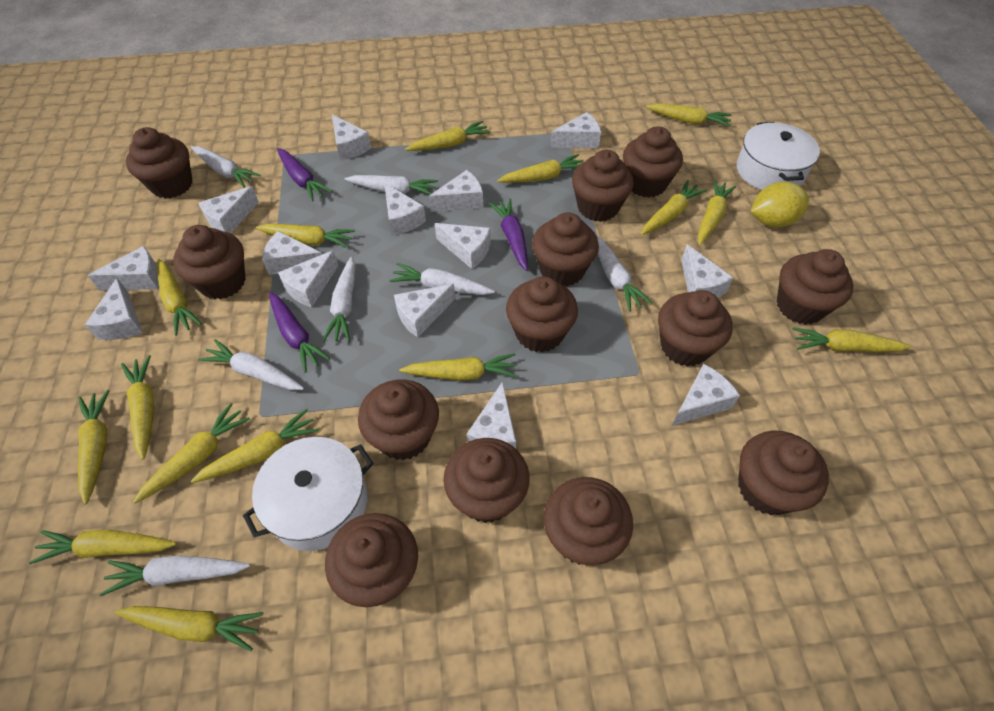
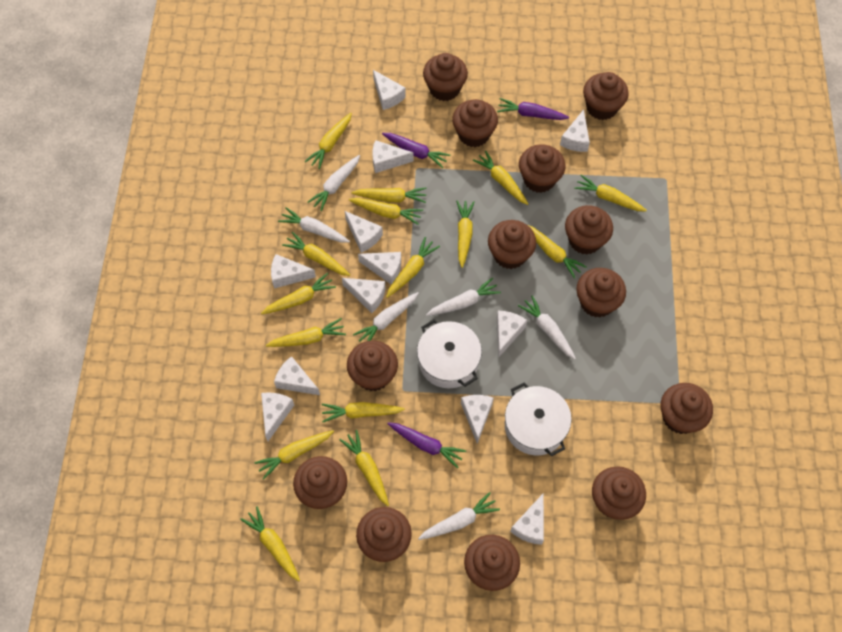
white carrot: [100,556,250,596] [191,146,261,188] [198,339,304,390] [322,257,355,341] [344,175,438,195] [389,263,495,295] [597,236,653,312] = 7 -> [278,207,350,243] [307,155,360,211] [353,292,419,341] [418,492,500,540] [426,278,501,316] [518,295,576,360] = 6
white cheese: [85,278,143,340] [87,246,159,291] [198,186,259,234] [262,231,322,275] [278,250,338,308] [332,115,371,161] [384,183,426,235] [394,284,455,337] [429,170,483,212] [435,223,491,269] [467,381,516,449] [550,112,601,148] [672,364,740,426] [681,245,734,298] = 14 -> [261,392,294,441] [271,254,316,288] [274,356,320,395] [342,278,386,313] [345,211,383,253] [358,252,401,285] [372,140,414,173] [373,70,406,110] [461,395,494,444] [497,311,527,358] [510,493,544,545] [560,109,590,152] = 12
yellow lemon: [751,182,809,227] = 1 -> none = 0

